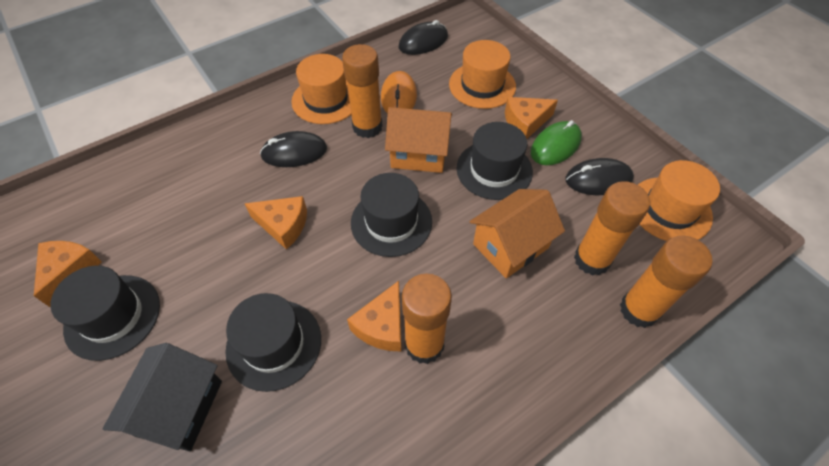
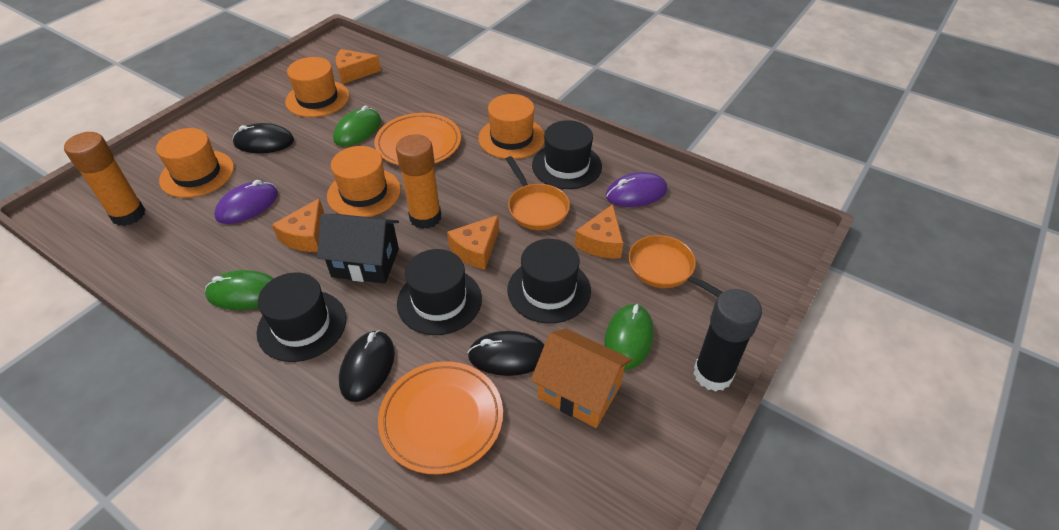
black glue stick: none = 0 -> [693,289,762,392] = 1
green mouse: [531,120,582,165] = 1 -> [205,270,274,310] [333,105,381,146] [604,304,654,370] = 3
orange glue stick: [342,44,382,138] [402,273,452,364] [574,181,650,276] [620,235,712,328] = 4 -> [64,132,145,226] [396,134,441,229] = 2
orange hat: [291,54,351,124] [449,40,516,109] [638,160,720,241] = 3 -> [156,128,234,198] [285,57,349,117] [327,146,401,217] [478,94,545,159] = 4
orange house: [385,107,452,173] [469,189,565,278] = 2 -> [531,328,632,428] = 1
orange mouse: [381,71,417,113] = 1 -> none = 0
orange pan: none = 0 -> [506,156,570,230] [629,235,723,297] = 2
orange plate: none = 0 -> [374,113,461,166] [378,361,503,474] = 2
purple mouse: none = 0 -> [214,180,278,224] [606,172,667,207] = 2

